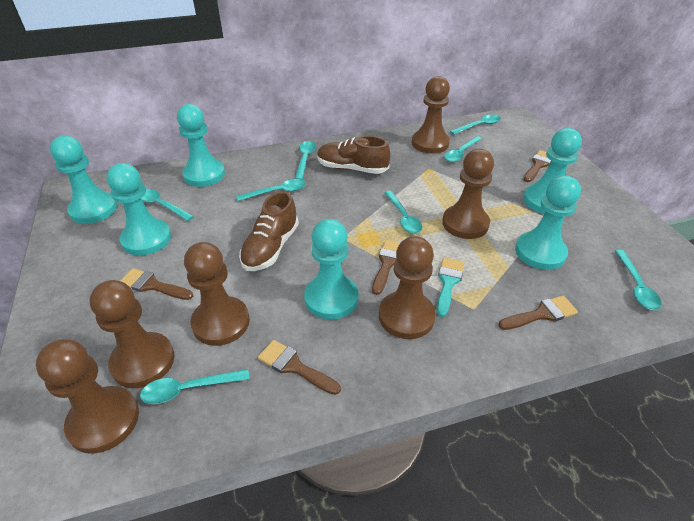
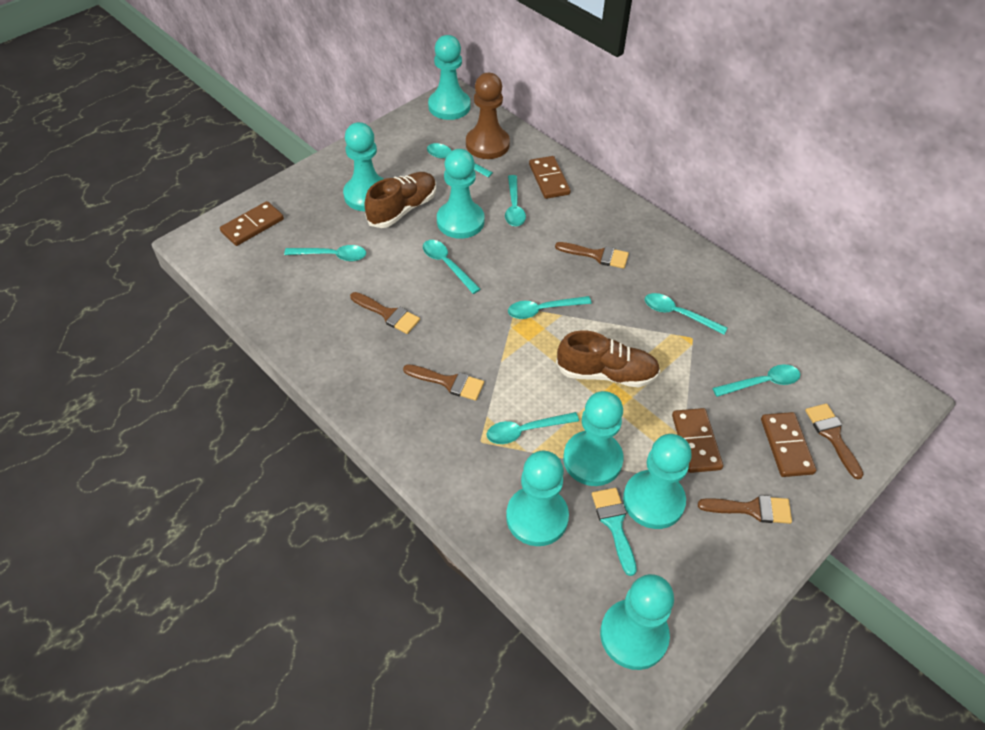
brown domino: none = 0 -> [220,201,284,246] [529,156,571,199] [672,408,723,473] [761,412,816,477] = 4
brown pawn: [36,339,139,454] [89,280,175,388] [184,242,250,346] [379,236,436,339] [412,76,450,154] [442,149,494,239] = 6 -> [466,73,510,159] = 1
turquoise pawn: [50,136,117,224] [106,163,171,256] [177,104,225,187] [304,219,359,320] [515,175,581,270] [523,128,582,214] = 6 -> [343,122,384,211] [428,35,471,120] [437,149,484,239] [506,451,569,546] [563,391,624,486] [600,574,674,670] [623,434,692,529] = 7

